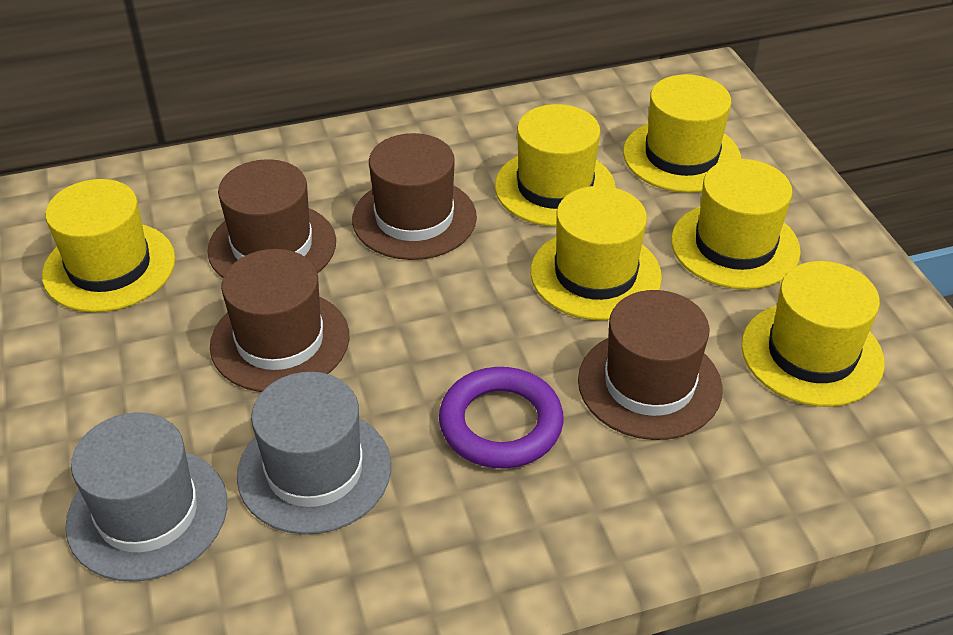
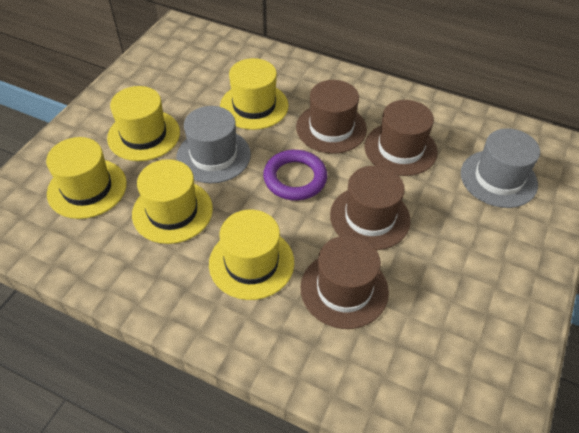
yellow hat: [42,179,175,312] [495,104,616,227] [531,186,662,320] [623,74,741,193] [671,159,801,289] [741,261,885,407] = 6 -> [46,137,127,219] [107,86,180,161] [132,159,213,244] [209,210,294,300] [220,58,289,130] = 5

